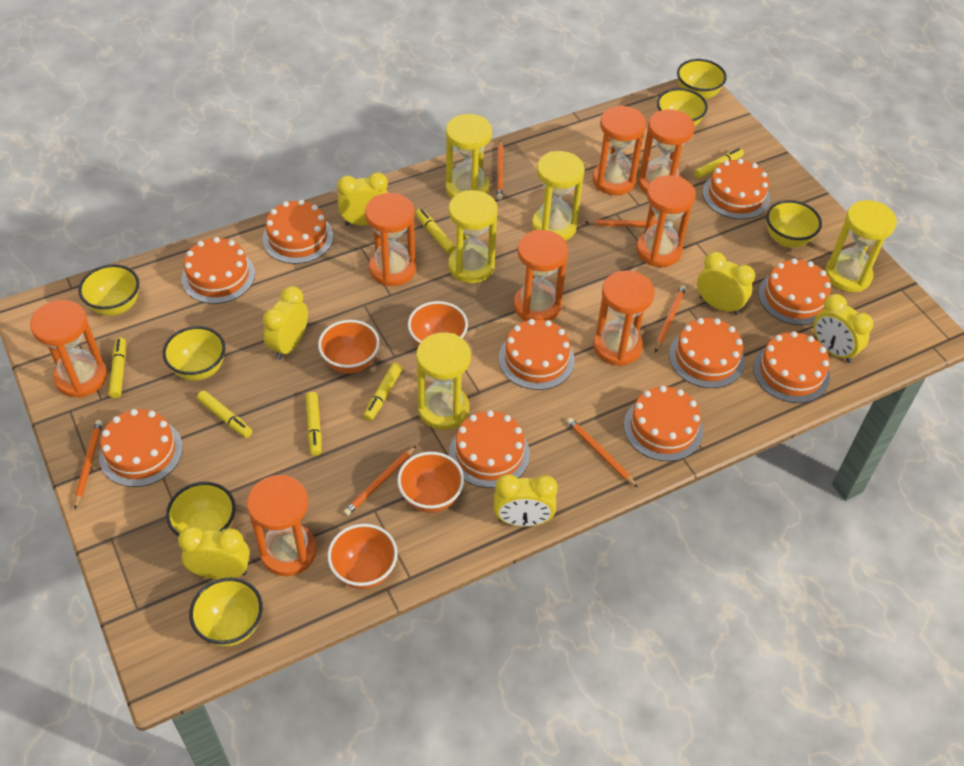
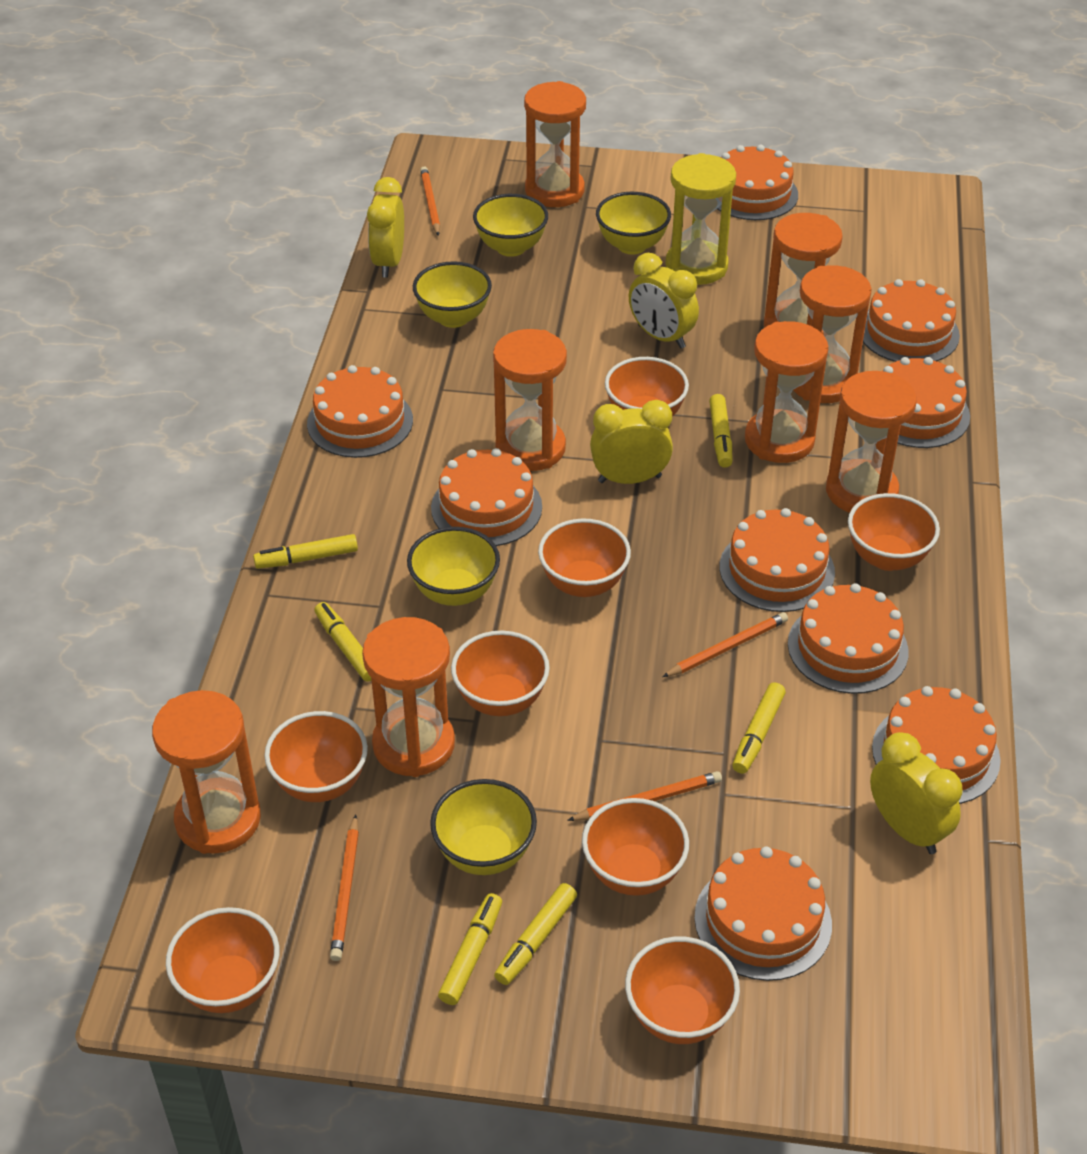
orange bowl: [318,320,380,374] [327,524,398,589] [397,452,464,513] [408,301,468,346] = 4 -> [166,907,279,1013] [264,711,368,802] [451,631,550,716] [538,518,631,597] [582,798,689,896] [605,357,689,417] [625,936,740,1044] [848,493,940,571] = 8
orange cake: [99,409,183,487] [181,237,255,304] [262,200,333,264] [449,410,530,488] [499,319,575,390] [624,386,703,461] [669,318,745,388] [703,159,770,219] [753,331,830,403] [758,258,831,325] = 10 -> [307,365,413,458] [431,448,542,546] [694,846,832,981] [717,145,798,220] [720,508,835,612] [788,583,909,694] [863,279,960,362] [872,686,1001,804] [883,357,970,448] = 9
orange pencil: [74,420,103,509] [343,446,416,516] [497,140,503,200] [567,418,638,488] [585,219,673,227] [655,285,686,352] = 6 -> [330,814,359,961] [420,167,440,236] [567,771,722,821] [662,612,788,677] = 4
yellow bowl: [78,264,139,316] [163,326,225,381] [166,482,236,536] [189,577,263,647] [657,88,708,126] [677,59,727,99] [766,200,822,248] = 7 -> [407,527,500,606] [413,261,492,328] [430,779,537,875] [473,194,548,257] [596,192,671,255] = 5
yellow clock: [178,526,250,579] [263,286,308,360] [337,172,388,226] [494,474,558,527] [697,252,755,315] [813,294,873,363] = 6 -> [367,177,404,277] [590,400,673,484] [629,253,699,349] [870,732,963,854] = 4
yellow hourglass: [416,332,471,430] [446,114,492,199] [448,190,498,283] [532,151,585,241] [825,200,897,292] = 5 -> [665,153,736,285] = 1

